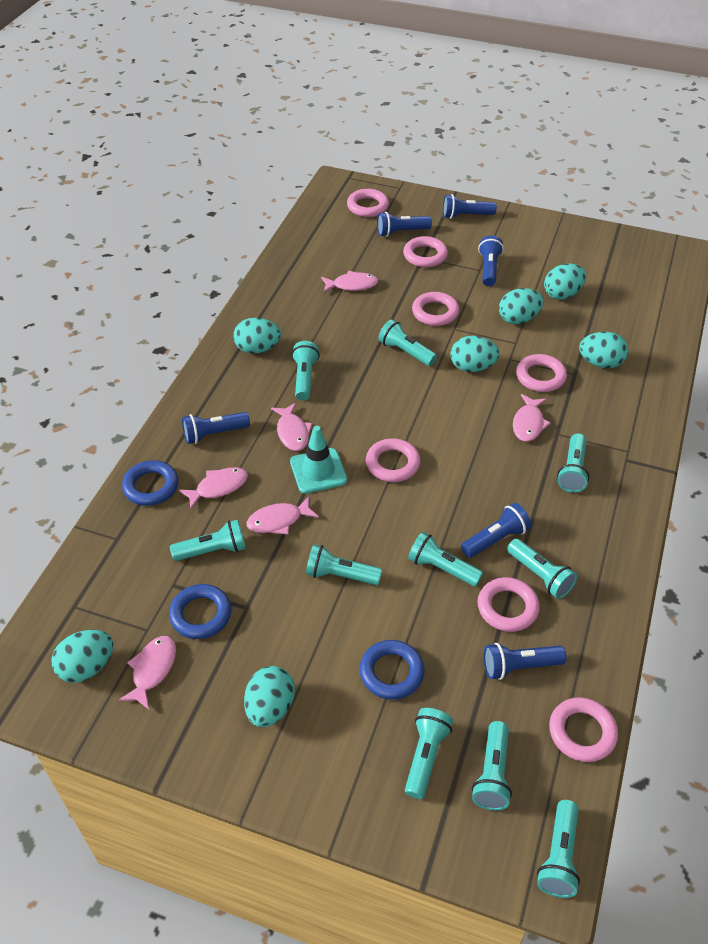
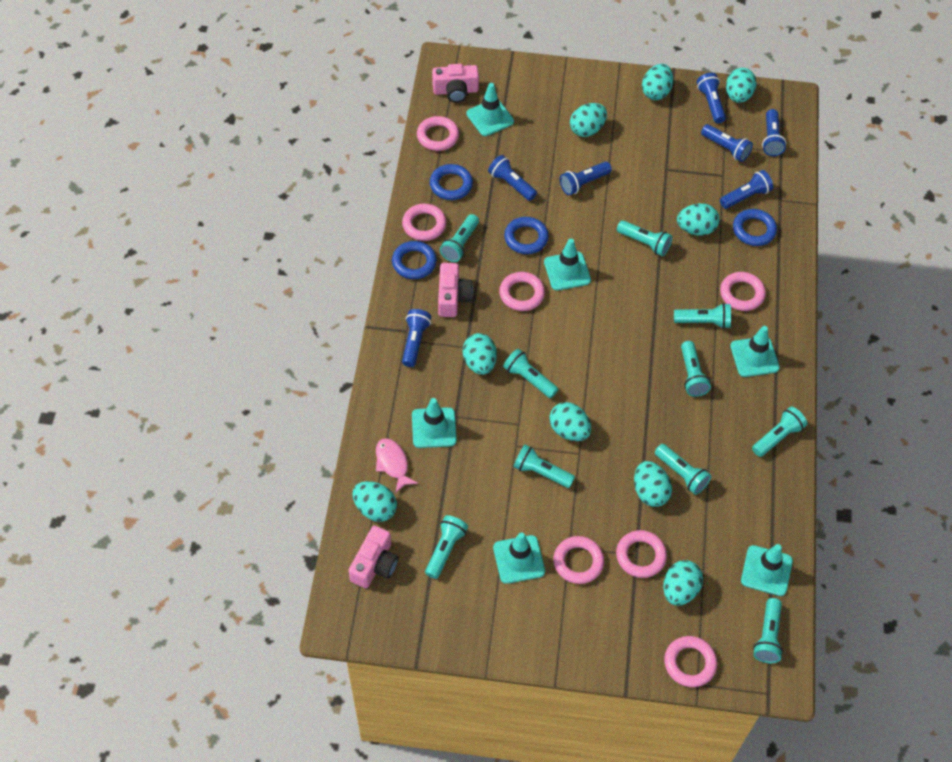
blue flashlight: [182,412,250,444] [377,212,432,237] [443,194,497,219] [461,503,531,558] [478,235,504,287] [483,643,567,680] = 6 -> [402,309,431,367] [488,155,537,201] [560,161,612,195] [697,73,726,123] [701,124,753,162] [720,170,773,209] [762,109,786,156] = 7
blue ring: [122,460,178,506] [169,584,231,639] [359,640,425,700] = 3 -> [392,241,437,279] [430,164,473,200] [504,217,549,254] [733,209,777,246] = 4
pink camera: none = 0 -> [349,526,399,588] [432,64,479,103] [438,263,473,317] = 3
pink fish: [119,636,176,709] [179,467,248,510] [246,496,319,535] [271,403,312,451] [321,271,378,292] [513,394,551,442] = 6 -> [376,438,418,492] = 1
turquoise egg: [51,630,113,683] [233,318,281,354] [244,666,295,727] [450,336,500,372] [499,288,544,324] [544,264,586,300] [579,332,628,368] = 7 -> [352,481,397,522] [463,333,497,375] [549,402,591,441] [570,103,607,137] [634,461,672,507] [642,64,673,100] [663,560,703,606] [677,203,720,235] [726,68,757,103] = 9
turquoise traffic cone: [290,426,347,494] = 1 -> [412,398,457,448] [466,83,514,136] [493,532,545,584] [544,238,591,290] [730,326,780,377] [741,544,793,596] = 6

